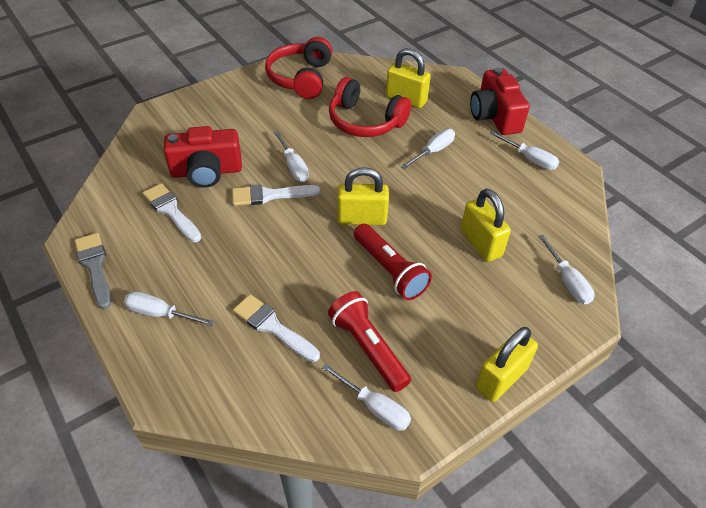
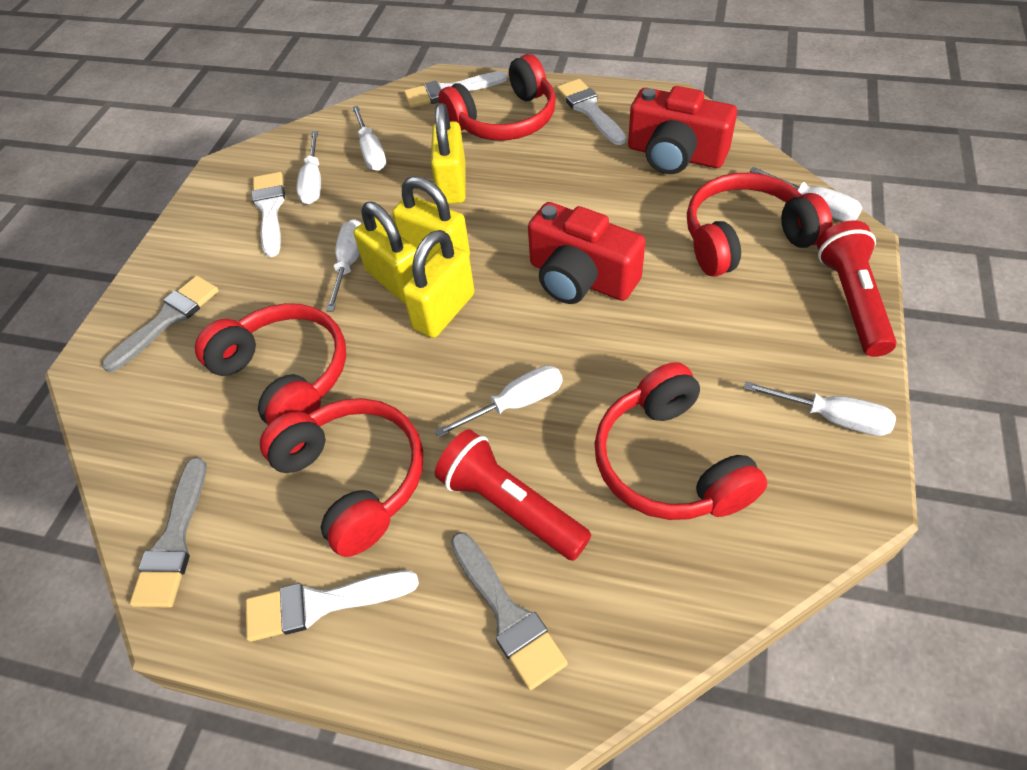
grey brush: [75,233,111,309] = 1 -> [102,276,219,372] [130,457,206,608] [451,532,568,690] = 3
red headphones: [265,37,332,99] [329,77,411,137] = 2 -> [195,303,346,425] [260,398,423,557] [438,54,556,140] [595,362,767,520] [687,173,832,277] = 5
white brush: [143,183,201,242] [232,184,320,206] [233,294,320,362] = 3 -> [246,571,419,642] [252,172,285,257] [404,71,508,108] [557,79,626,145] = 4

